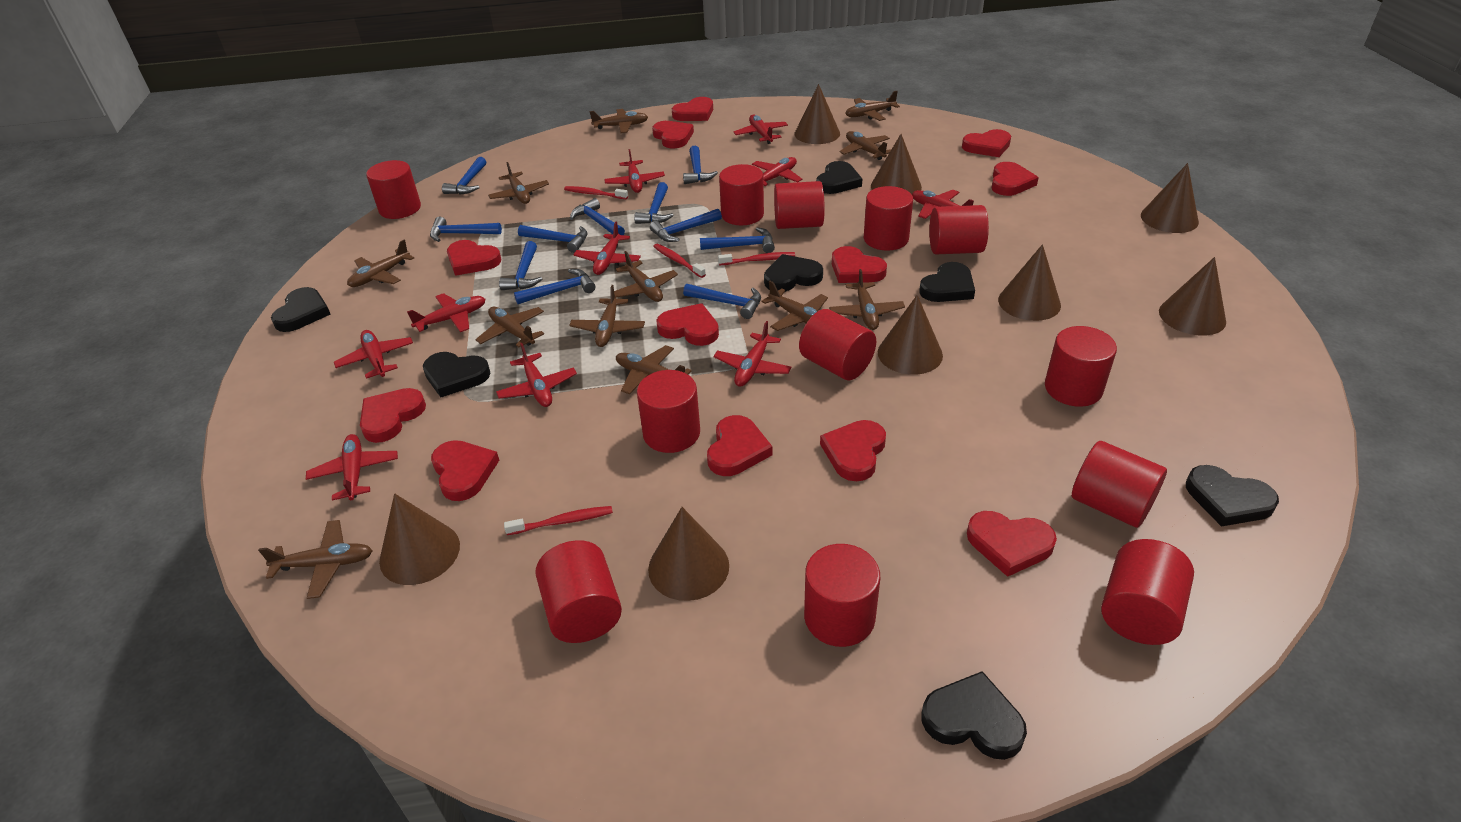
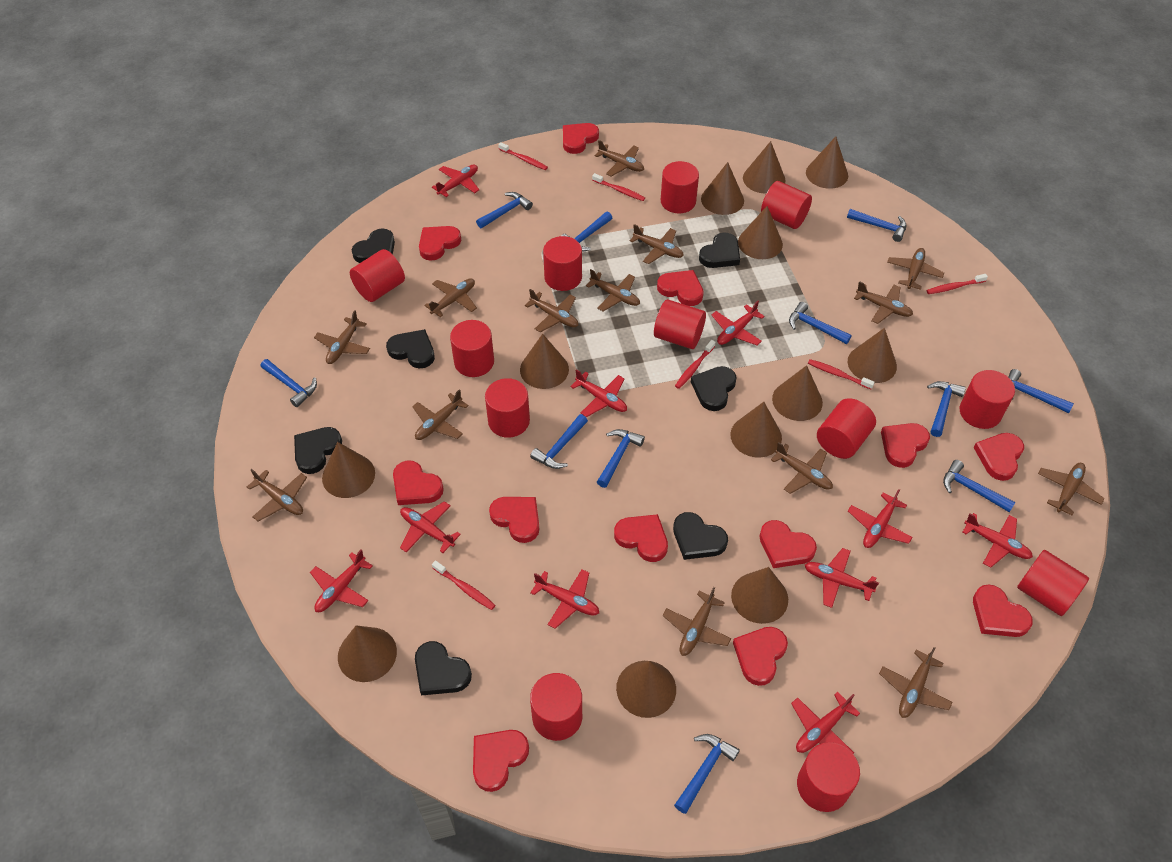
brown cone: [379,493,460,585] [648,507,729,601] [795,84,840,144] [871,134,922,194] [878,295,943,375] [998,244,1061,321] [1141,163,1199,233] [1159,257,1226,335] = 8 -> [322,442,375,498] [338,625,397,682] [520,334,569,389] [616,661,676,718] [701,162,744,215] [730,402,782,458] [731,567,788,624] [738,206,783,259] [743,141,785,194] [772,365,823,421] [806,136,848,189] [848,328,897,383] = 12
brown plane: [258,520,372,599] [347,240,414,287] [475,307,544,348] [488,162,549,204] [569,285,645,347] [590,109,648,133] [614,251,678,302] [616,345,692,394] [761,281,828,331] [829,269,905,330] [839,131,891,160] [845,91,900,121] = 12 -> [247,469,307,522] [314,310,370,364] [412,389,469,440] [424,278,477,317] [525,289,578,332] [586,269,640,311] [595,140,644,177] [630,224,684,264] [663,587,731,656] [771,442,833,494] [854,281,913,324] [879,647,952,718] [887,248,944,290] [1038,463,1105,516] = 14
red toothbrush: [504,506,613,535] [564,186,628,199] [653,244,706,278] [718,252,795,265] = 4 -> [432,560,495,610] [498,142,548,170] [592,173,645,201] [675,340,715,389] [808,359,875,389] [927,274,988,294] = 6

